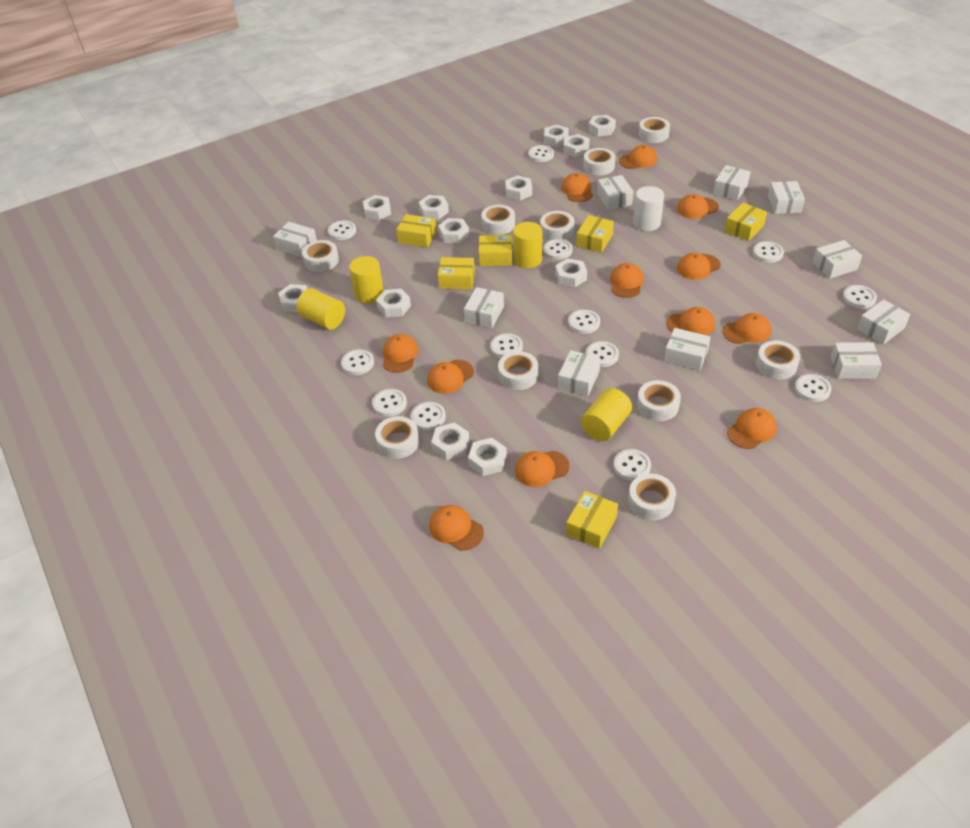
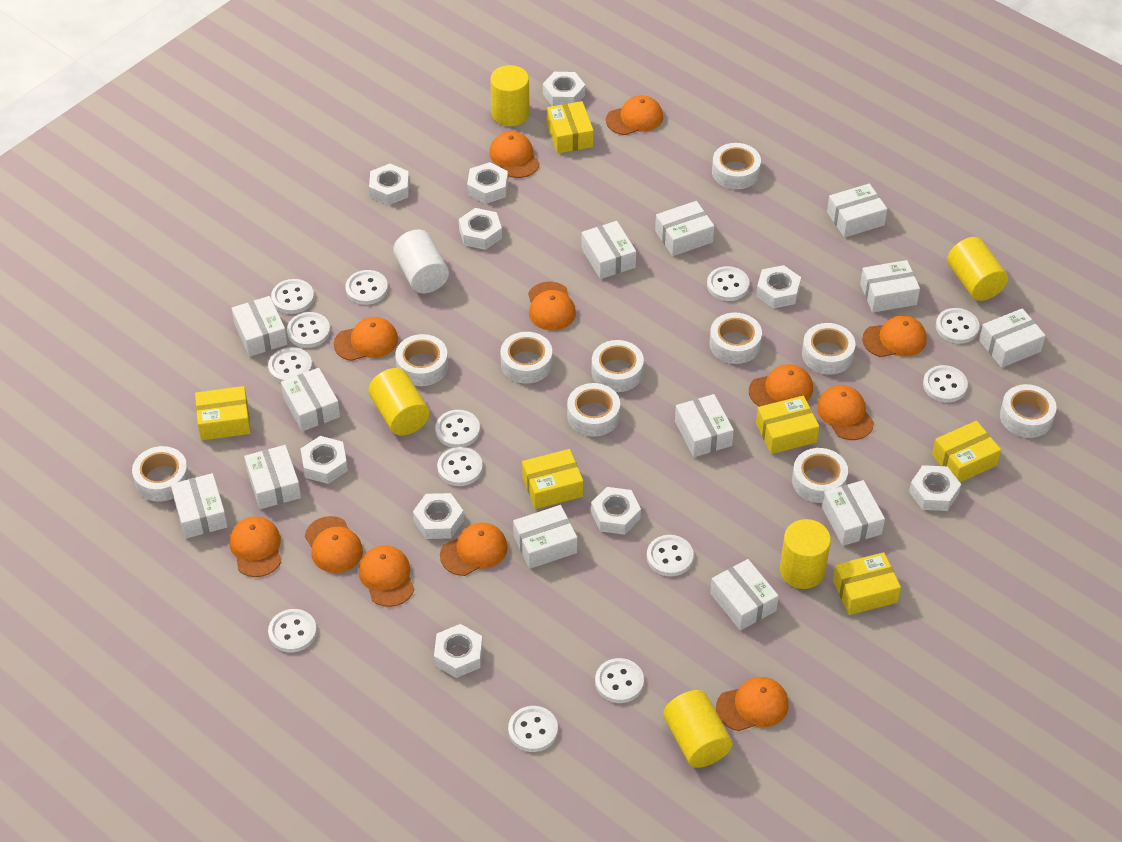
white box: [273,222,317,257] [464,287,504,328] [558,350,601,396] [597,175,633,210] [664,328,711,371] [713,165,751,200] [768,181,805,214] [812,240,862,279] [831,342,882,379] [857,299,910,345] = 10 -> [171,473,228,539] [231,296,287,357] [244,445,301,509] [281,368,340,432] [513,505,577,569] [581,221,636,279] [655,201,714,256] [675,394,734,457] [710,559,779,631] [822,480,885,546] [827,183,887,238] [860,260,920,313] [979,308,1046,368] = 13
white nut: [278,284,308,312] [363,195,391,220] [376,289,411,317] [419,195,449,219] [431,423,469,460] [438,218,469,244] [468,438,507,476] [505,176,532,201] [544,125,569,147] [555,258,587,287] [564,134,590,157] [589,115,616,136] = 12 -> [301,436,348,484] [369,164,409,205] [413,493,464,539] [434,624,483,678] [459,208,502,250] [467,162,508,204] [543,72,585,106] [591,487,641,535] [756,265,801,309] [909,465,961,511] = 10
yellow cylinder: [296,288,345,330] [349,256,384,303] [513,222,542,268] [581,388,632,441] = 4 -> [368,368,430,436] [490,65,530,126] [663,690,733,768] [780,519,831,589] [947,237,1008,301] = 5

